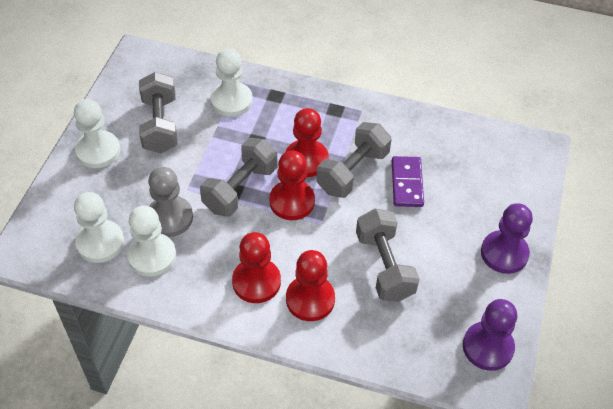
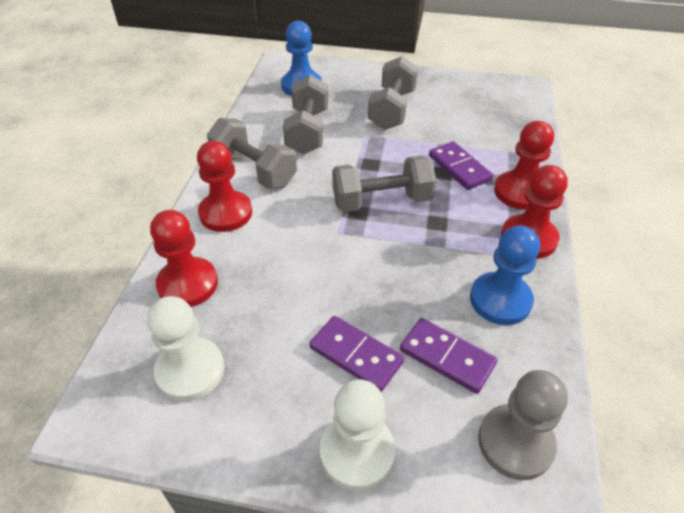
blue pawn: none = 0 -> [281,21,322,96] [470,225,540,325] = 2
purple domino: [392,156,424,207] = 1 -> [309,316,404,391] [400,318,498,394] [429,141,493,190] = 3
purple pawn: [463,299,517,371] [481,203,533,274] = 2 -> none = 0
white pawn: [74,99,120,168] [74,192,124,263] [127,206,176,277] [210,49,253,117] = 4 -> [147,296,224,401] [320,379,395,491] = 2

